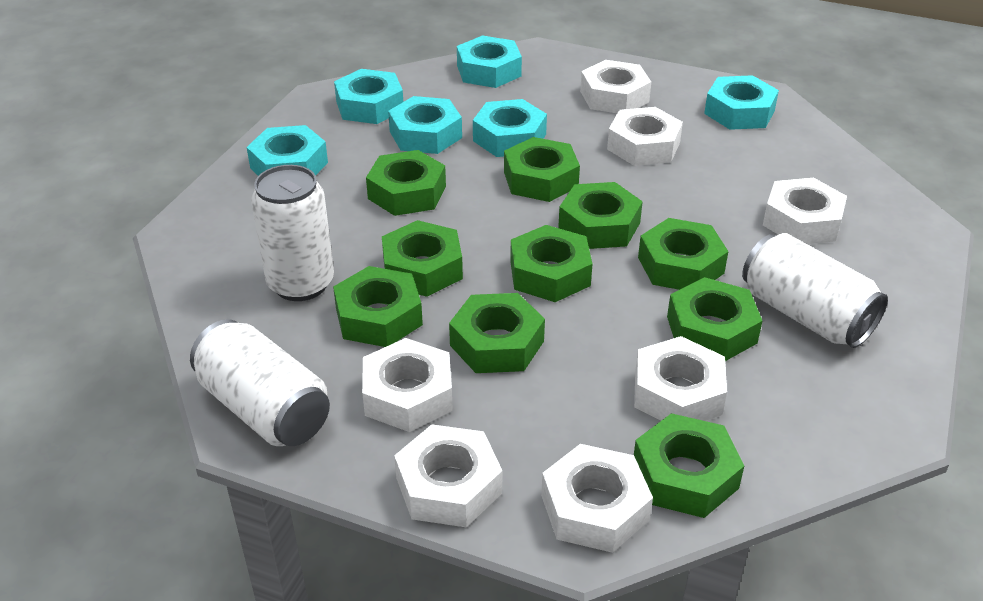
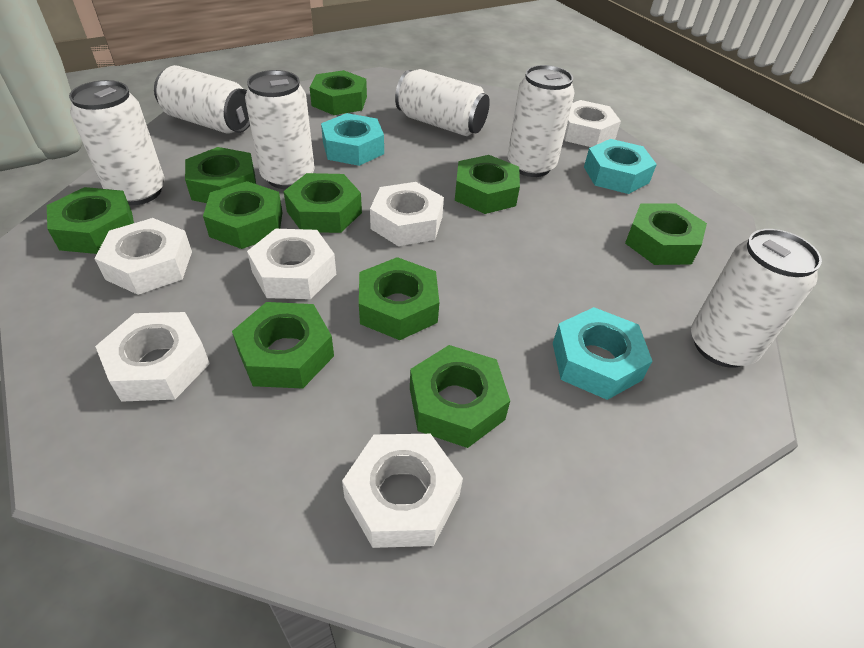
turquoise nut: [247,125,328,176] [334,69,403,124] [388,96,462,154] [457,35,522,88] [473,99,547,157] [704,75,779,130] = 6 -> [321,113,384,166] [553,307,652,400] [584,139,657,194] = 3
white can: [190,319,330,446] [251,165,334,301] [742,233,888,348] = 3 -> [69,80,165,205] [154,65,250,134] [245,70,315,189] [395,69,490,136] [508,65,574,177] [691,229,822,368] = 6
white nut: [362,338,453,432] [394,424,502,527] [541,444,653,553] [580,60,651,113] [607,107,683,166] [634,336,727,421] [763,178,847,244] = 7 -> [95,218,192,295] [95,312,210,402] [247,229,336,299] [342,434,463,548] [370,182,444,246] [564,100,621,147] = 6

